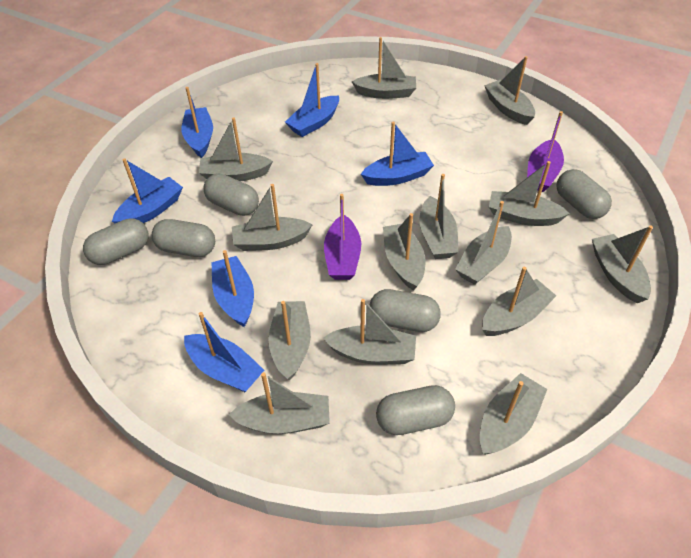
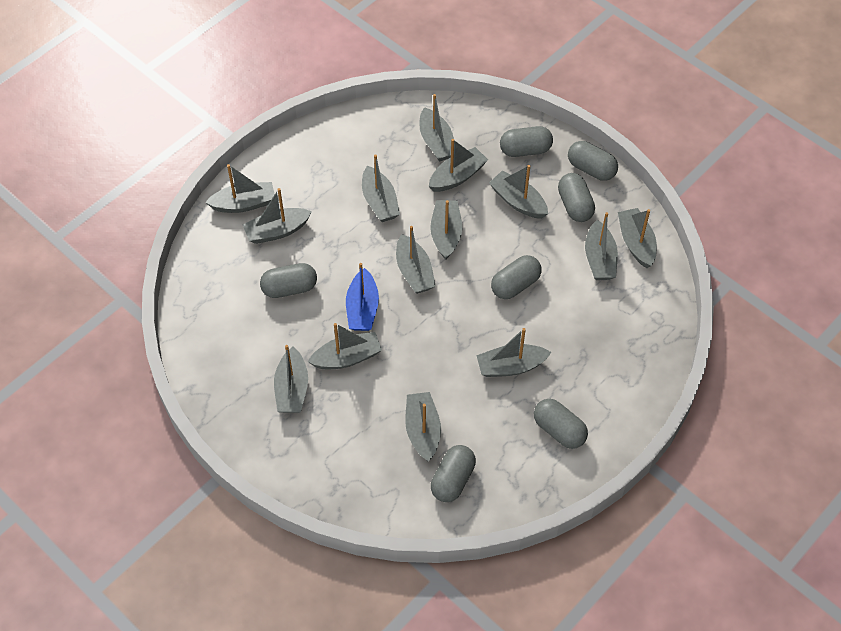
blue boat: [112,158,183,223] [181,87,213,158] [184,312,264,392] [211,250,254,327] [285,63,339,137] [361,121,434,186] = 6 -> [346,263,379,331] = 1
grey capsule: [83,218,148,265] [152,219,215,257] [203,174,259,216] [370,289,441,332] [376,385,455,435] [556,169,612,219] = 6 -> [260,263,317,298] [431,445,476,502] [491,255,542,299] [500,126,553,157] [534,399,588,449] [558,173,595,222] [568,141,618,181] = 7
purple boat: [324,194,361,280] [527,111,564,192] = 2 -> none = 0

